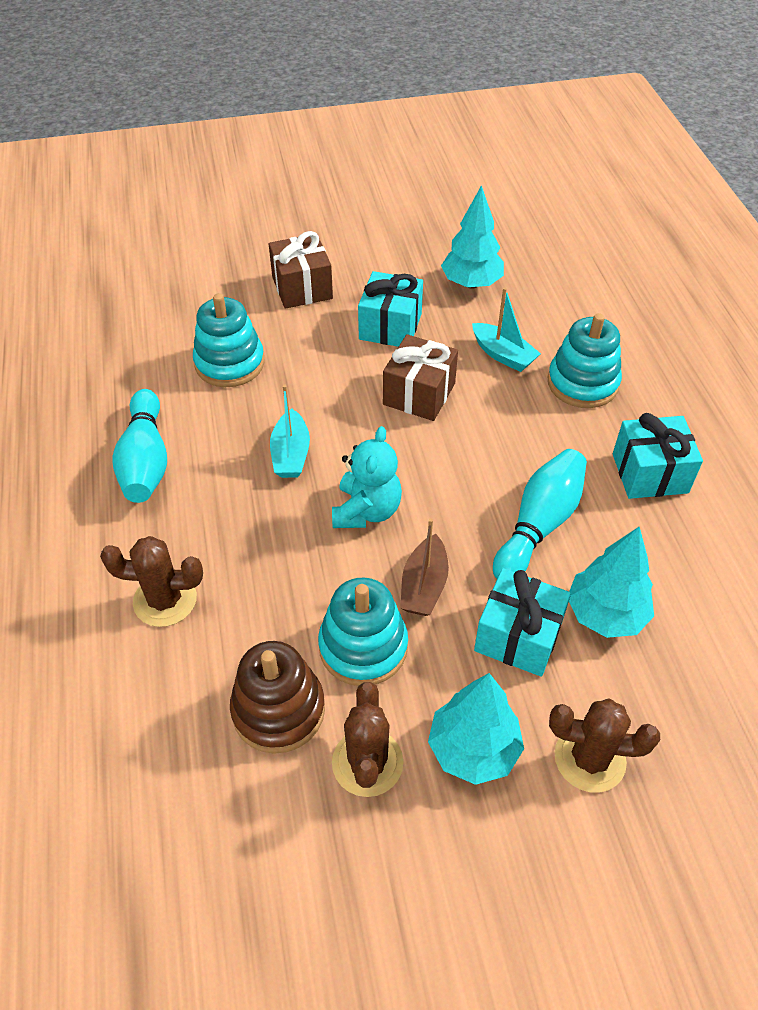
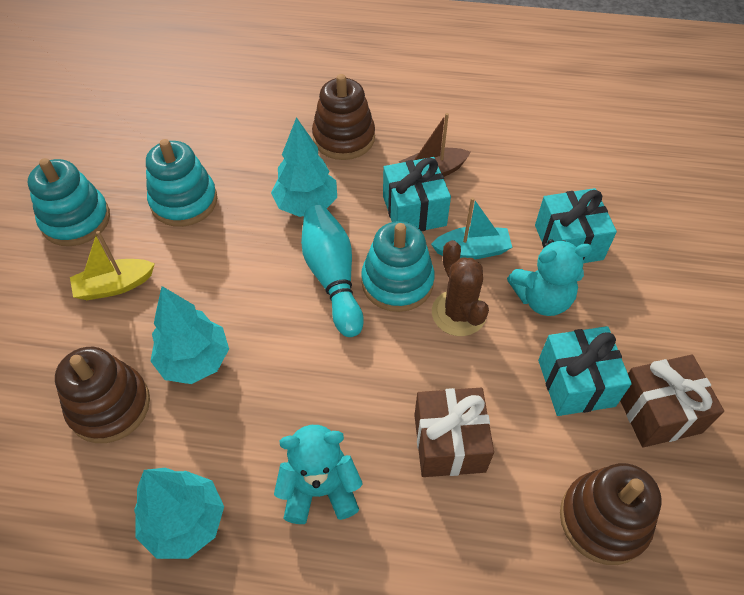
brown cactus: [100,536,203,627] [332,682,403,797] [549,699,660,793] = 3 -> [432,240,489,336] = 1
brown stacking toy: [230,641,325,754] = 1 -> [55,347,150,443] [312,74,375,160] [560,463,661,565] = 3
turquoise boat: [270,385,310,478] [472,287,541,372] = 2 -> [431,197,512,259] = 1
turquoise bowling pin: [112,389,167,503] [493,449,587,578] = 2 -> [301,205,364,337] = 1
turquoise teddy bear: [332,426,402,528] = 1 -> [274,425,363,524] [507,239,592,316] = 2
yellow boat: none = 0 -> [70,231,155,300] = 1

